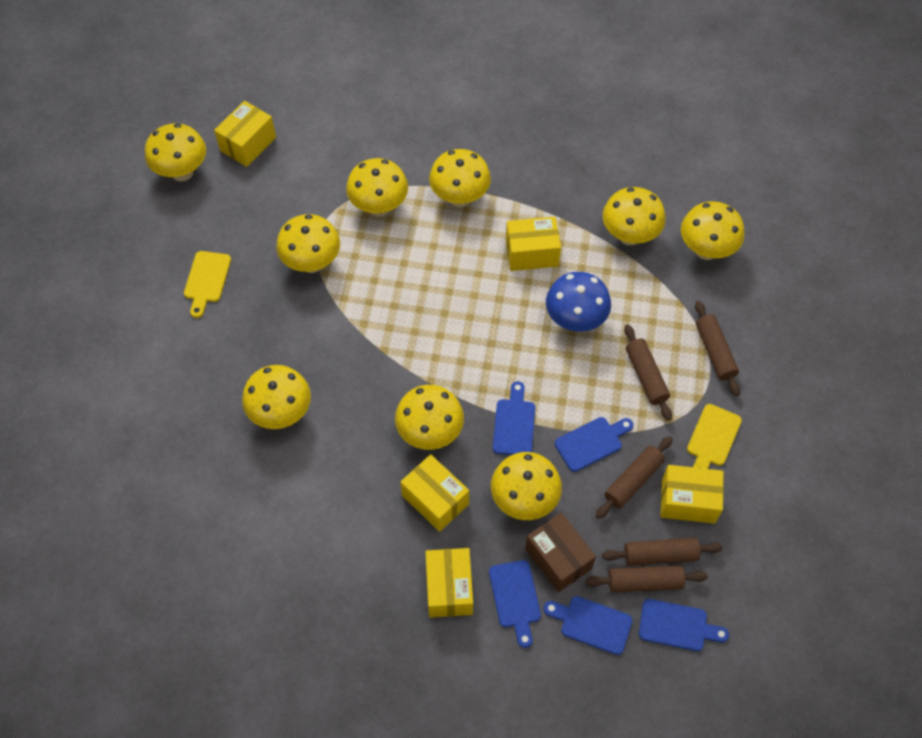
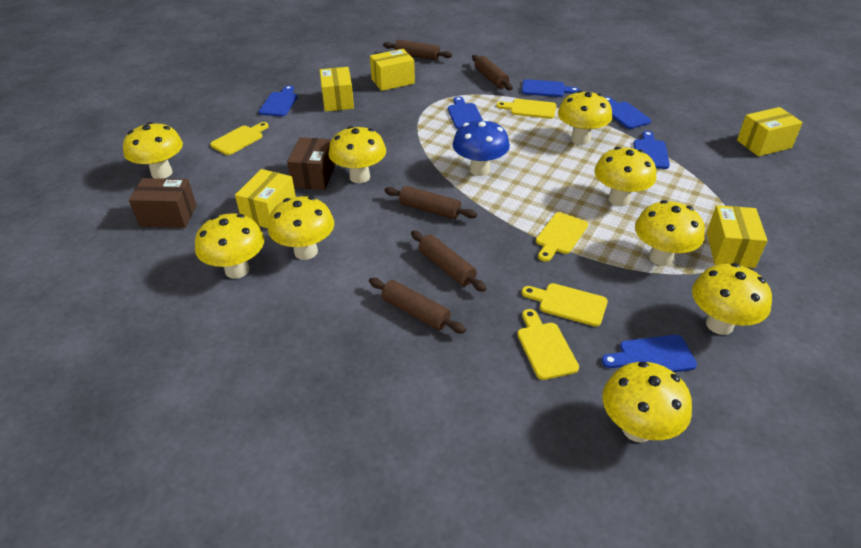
blue cutting board: [489,560,541,648] [493,381,535,455] [543,596,632,655] [555,417,633,472] [639,599,729,651] = 5 -> [259,85,298,117] [448,96,483,129] [522,79,580,97] [601,335,697,372] [604,97,651,129] [633,131,670,169] = 6
brown box: [525,512,596,592] = 1 -> [129,178,197,228] [287,137,335,190] = 2
yellow cutting board: [184,251,231,318] [687,404,742,469] = 2 -> [210,122,269,155] [496,99,556,119] [517,309,579,380] [522,283,608,326] [536,212,588,262] = 5

